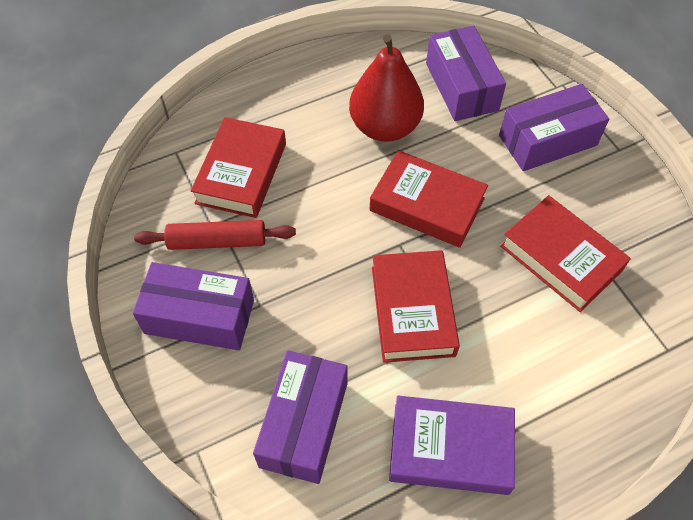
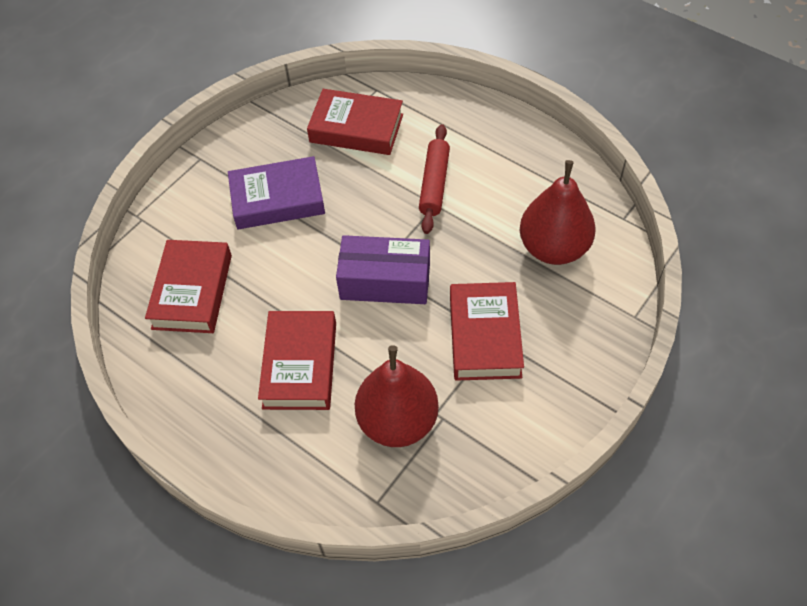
purple box: [133,262,254,350] [253,350,347,484] [426,26,506,121] [499,84,609,171] = 4 -> [336,235,430,304] = 1
red pear: [349,34,424,142] = 1 -> [355,345,439,447] [520,160,596,265] = 2

